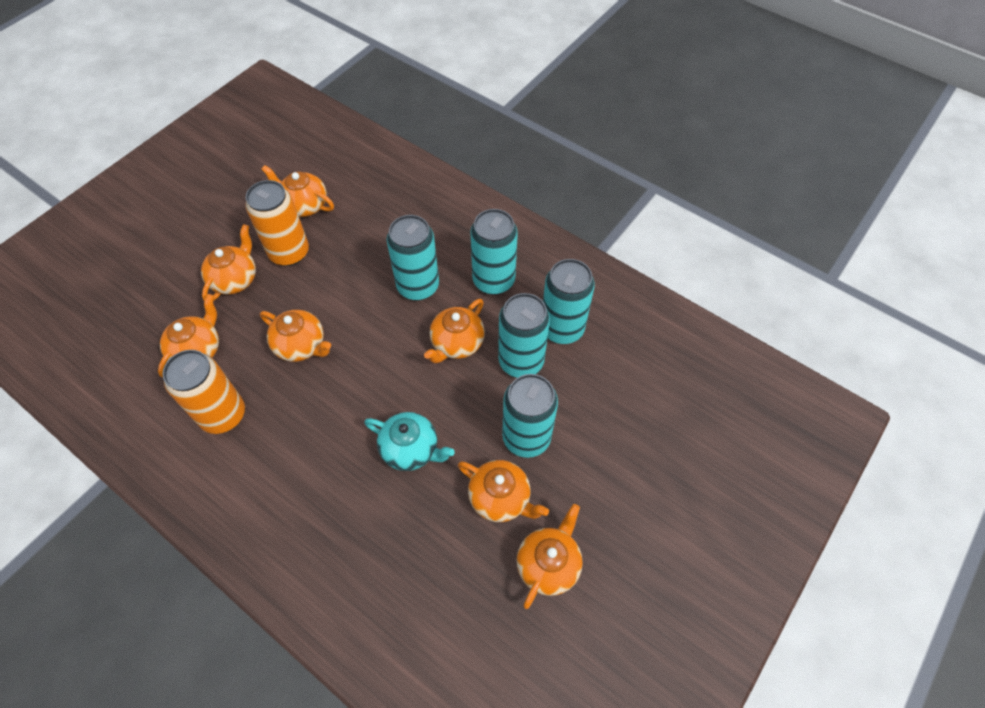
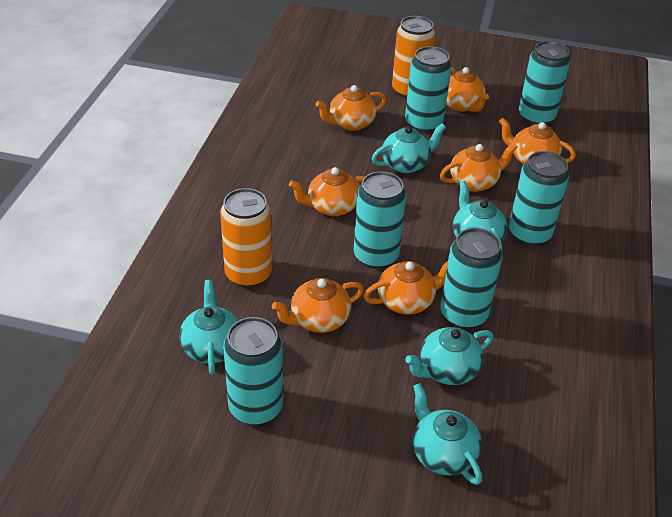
turquoise can: [387,215,439,300] [470,209,518,295] [498,293,550,378] [502,374,558,458] [543,259,595,344] = 5 -> [223,317,283,425] [354,171,406,269] [405,46,451,133] [440,228,503,329] [509,151,569,246] [519,41,570,125] = 6
turquoise teapot: [364,412,455,471] = 1 -> [179,280,238,375] [372,123,446,173] [405,327,493,385] [413,383,482,485] [453,181,507,250] = 5

